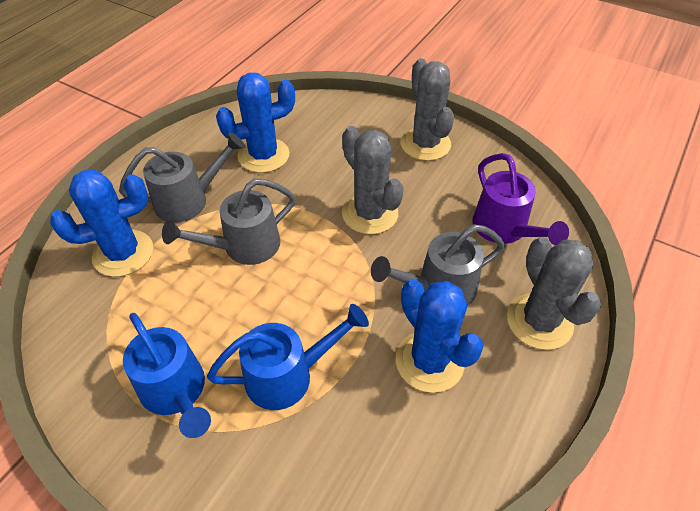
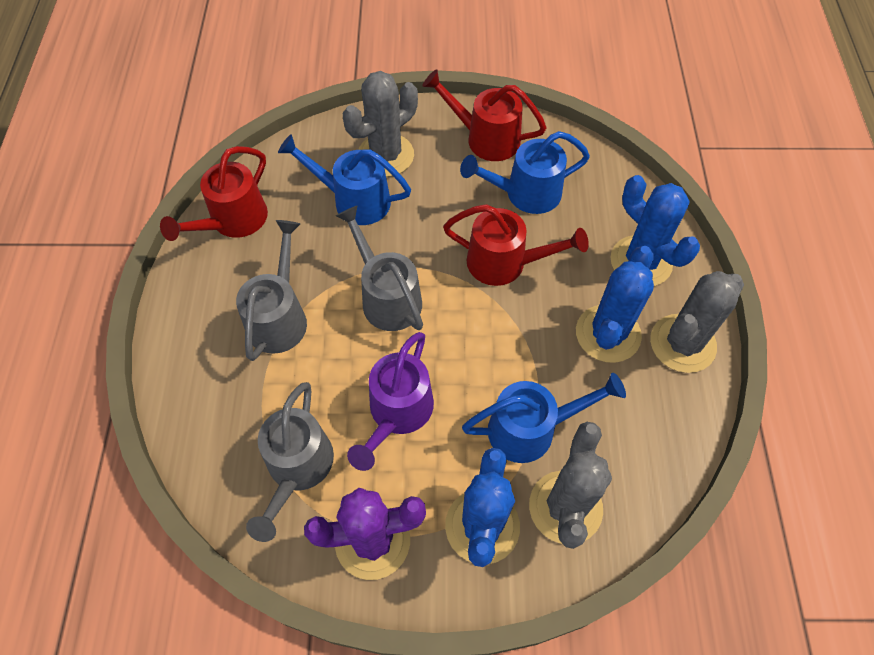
blue watering can: [123,313,211,438] [207,304,369,410] = 2 -> [278,134,411,225] [460,131,590,214] [462,373,626,463] = 3
purple cactus: none = 0 -> [304,488,426,580] = 1
red watering can: none = 0 -> [160,146,268,241] [422,69,547,161] [443,204,589,286] = 3

